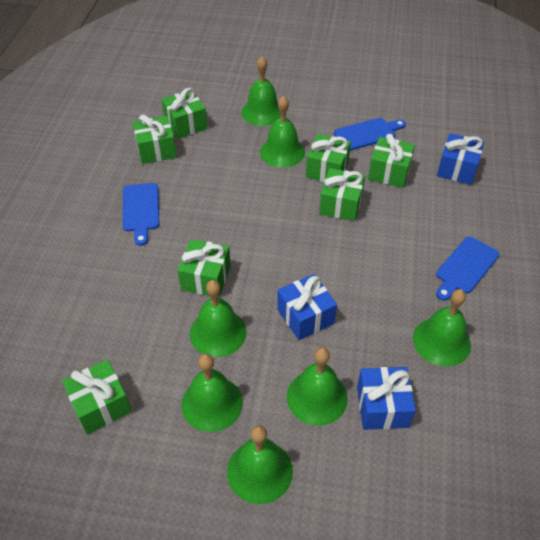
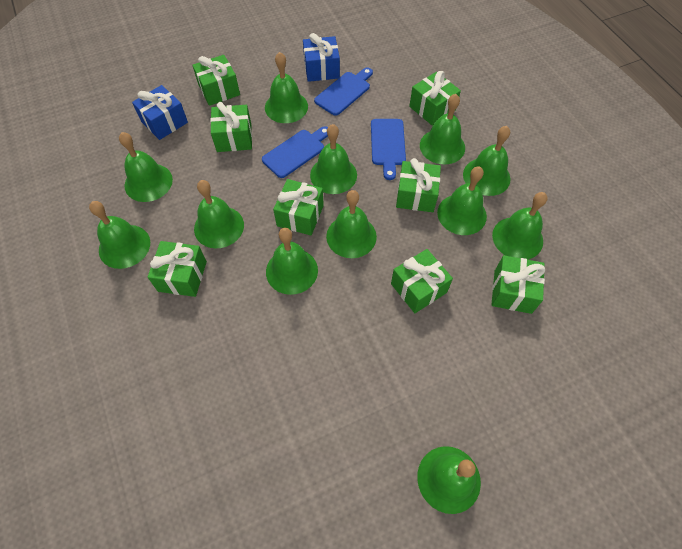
blue gift: [277,274,337,340] [357,367,416,430] [437,133,484,185] = 3 -> [132,85,188,140] [303,33,340,82] = 2
green bell: [181,354,243,432] [190,280,247,357] [227,425,293,504] [241,56,281,126] [260,96,305,168] [287,347,348,426] [413,289,471,367] = 7 -> [89,201,150,269] [119,132,173,202] [194,180,244,248] [265,52,308,123] [266,228,318,295] [310,124,357,194] [326,190,377,258] [417,446,481,514] [420,94,465,164] [437,166,487,235] [463,126,510,196] [492,192,547,260] = 12
green gift: [62,359,132,434] [132,114,177,164] [161,88,207,139] [178,239,231,298] [306,134,351,182] [319,168,365,221] [368,134,415,188] = 7 -> [148,241,207,297] [192,55,240,106] [210,102,252,152] [273,179,324,236] [391,249,453,313] [396,158,441,212] [409,71,461,126] [491,255,545,314] = 8

